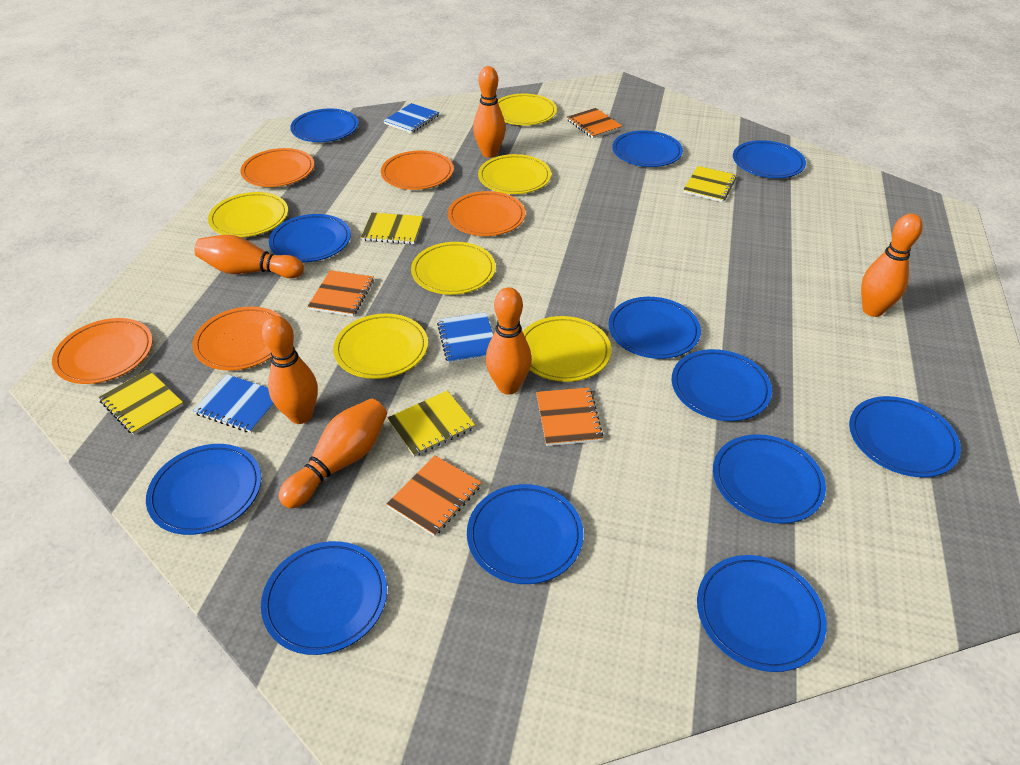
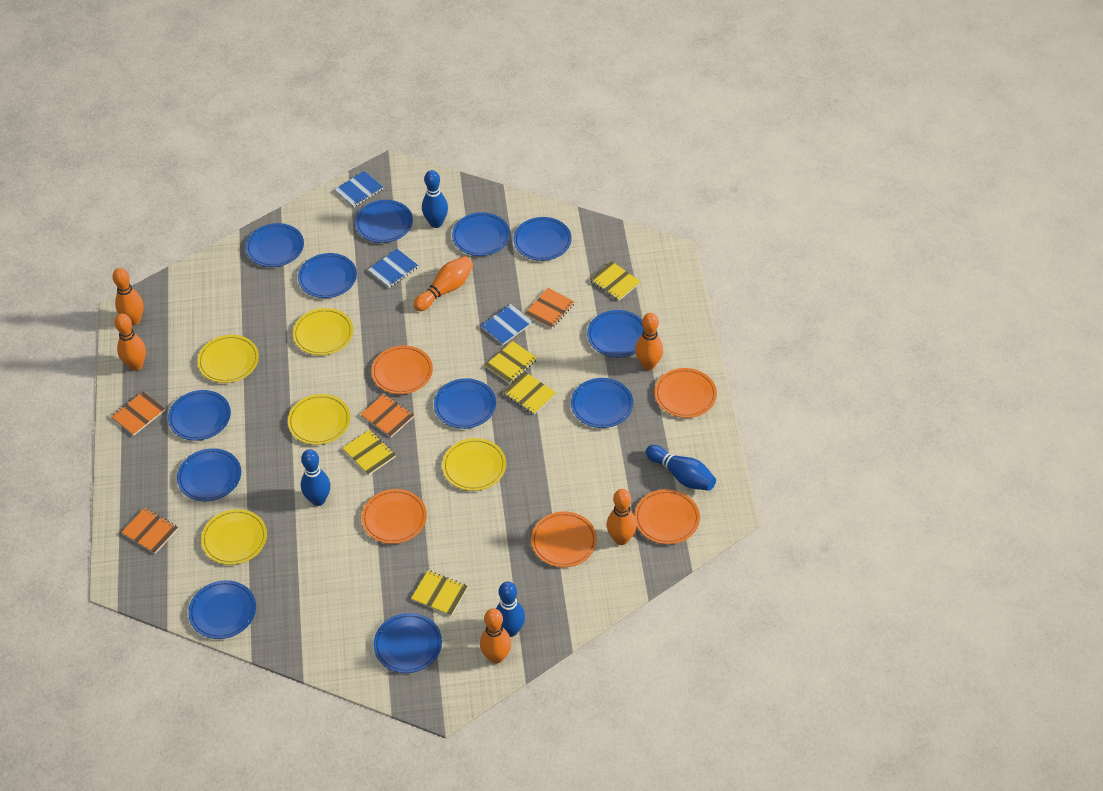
blue bowling pin: none = 0 -> [301,449,330,506] [422,170,448,228] [496,582,525,637] [646,445,716,491] = 4
yellow notebook: [98,369,184,435] [361,213,423,244] [387,391,475,457] [683,166,736,202] = 4 -> [343,429,396,475] [411,570,468,616] [485,341,537,384] [503,372,556,415] [589,261,641,301] = 5
yellow plate: [208,192,288,237] [333,313,428,379] [411,242,496,295] [478,154,551,194] [498,94,557,125] [523,316,611,382] = 6 -> [198,335,259,383] [201,509,267,565] [288,394,350,445] [293,308,353,355] [442,438,506,491] = 5

